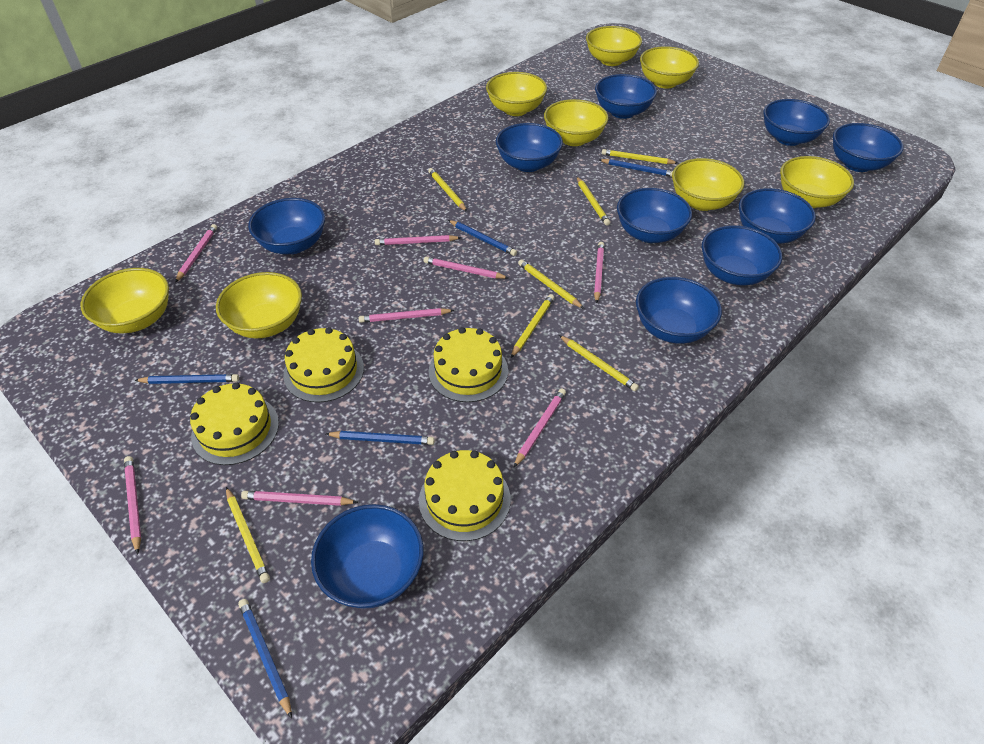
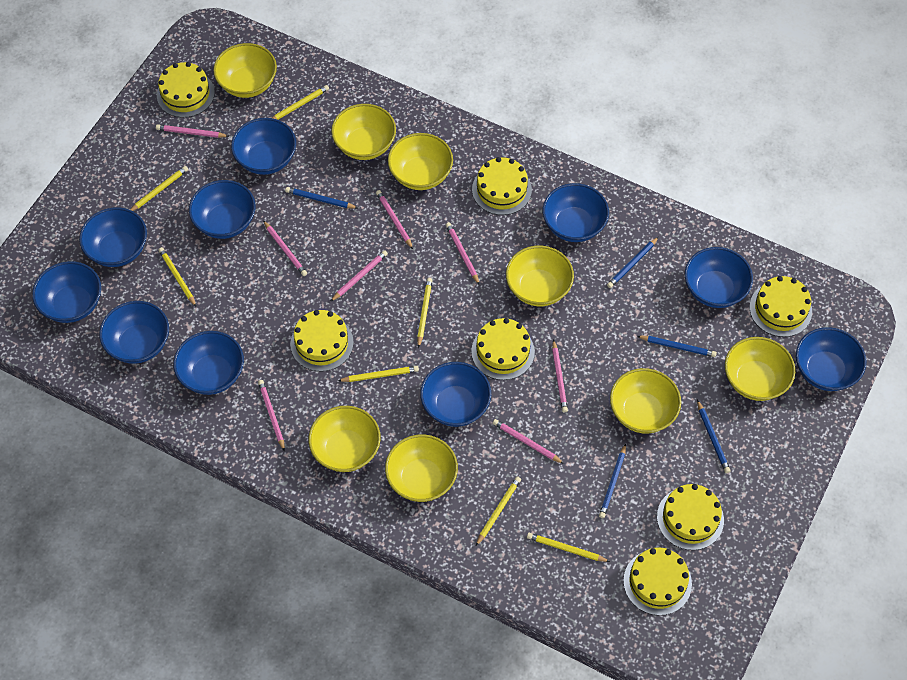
yellow cake: [190,382,279,465] [283,327,364,403] [419,450,510,541] [429,327,508,402] = 4 -> [157,62,215,118] [290,310,354,371] [471,318,535,380] [472,157,532,215] [623,548,692,615] [657,484,724,550] [750,276,812,337] = 7

